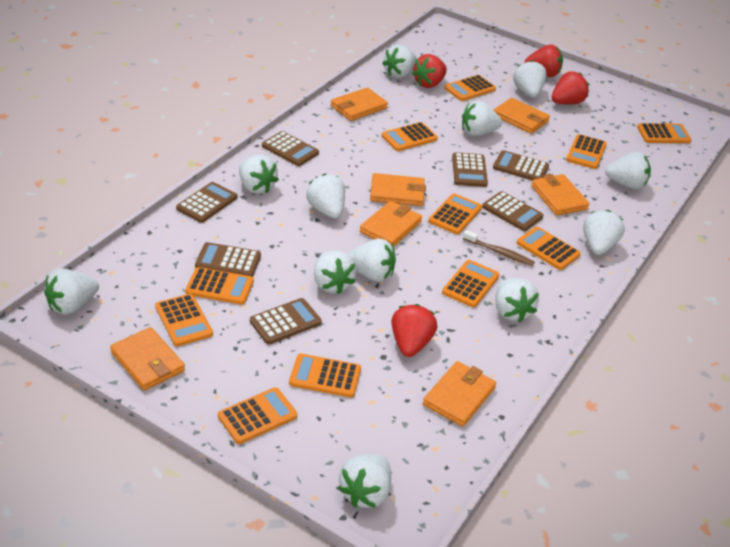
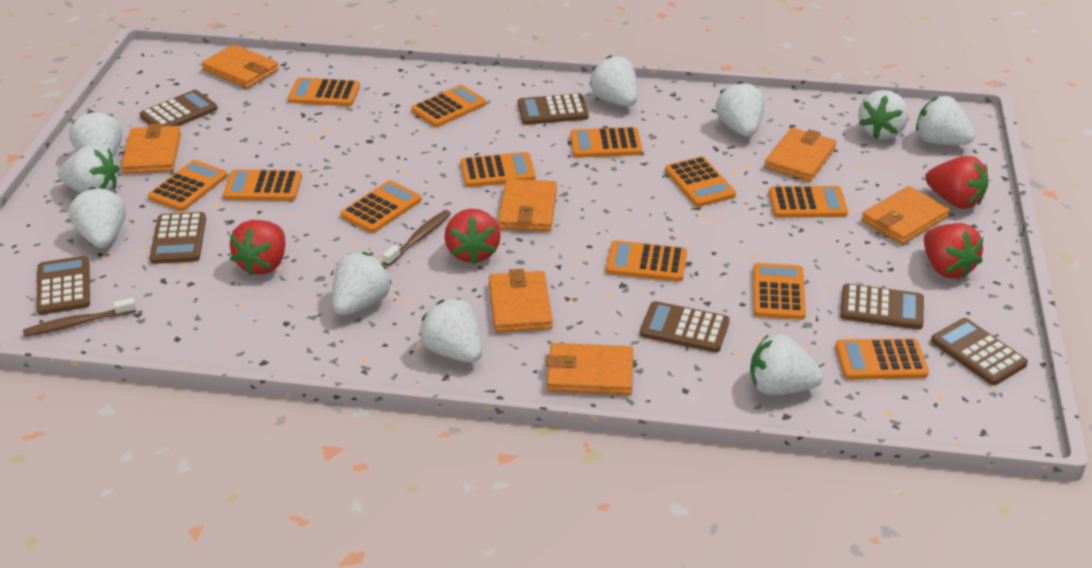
brown toothbrush: [463,230,535,266] = 1 -> [23,298,136,337] [383,210,451,266] = 2
orange calculator: [155,294,213,346] [185,267,254,305] [218,387,297,444] [289,353,361,397] [381,122,438,151] [428,193,482,234] [442,260,499,308] [444,75,496,101] [517,227,581,270] [566,134,607,169] [637,123,691,143] = 11 -> [148,160,228,211] [223,169,302,201] [288,77,360,106] [340,180,422,233] [411,85,486,127] [460,152,536,187] [570,127,642,158] [606,240,687,282] [665,156,736,207] [753,263,806,320] [769,186,848,218] [835,338,929,380] = 12
white strawberry: [44,268,99,315] [239,155,279,194] [306,174,345,218] [314,251,357,294] [338,454,391,508] [348,238,396,282] [382,44,417,78] [462,101,502,136] [495,278,539,323] [513,60,547,98] [583,210,625,255] [605,152,651,189] = 12 -> [58,145,120,193] [69,110,122,157] [69,187,126,248] [332,252,392,316] [419,298,482,362] [589,55,638,106] [716,81,764,137] [750,334,823,395] [858,90,909,139] [916,96,975,145] = 10

